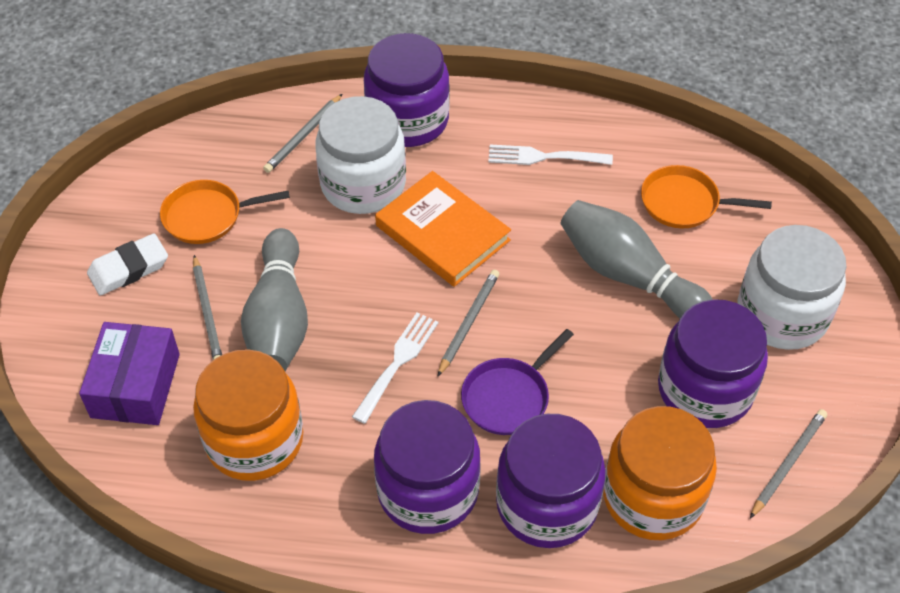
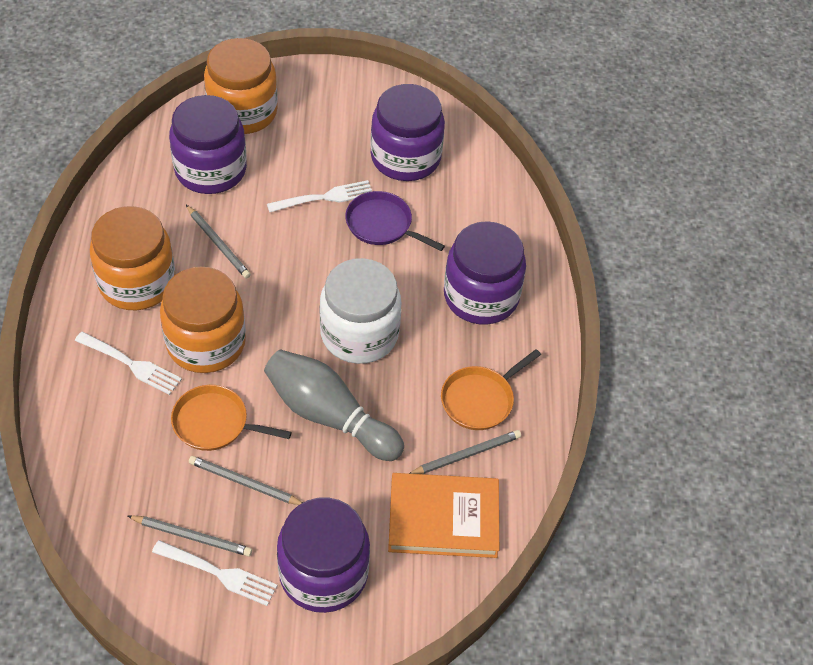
grey bowling pin: [241,228,308,371] [560,200,713,318] = 2 -> [264,350,404,461] = 1
orange jar: [193,349,303,481] [603,406,717,540] = 2 -> [90,206,176,310] [160,267,246,373] [204,38,278,134] = 3
purple box: [79,322,180,425] = 1 -> none = 0
white eraser: [87,233,168,296] = 1 -> none = 0
white fork: [352,312,439,424] [488,144,613,165] = 2 -> [75,331,182,395] [152,540,278,606] [267,180,372,212] = 3
white jar: [315,96,406,214] [737,225,846,350] = 2 -> [320,258,401,364] = 1

